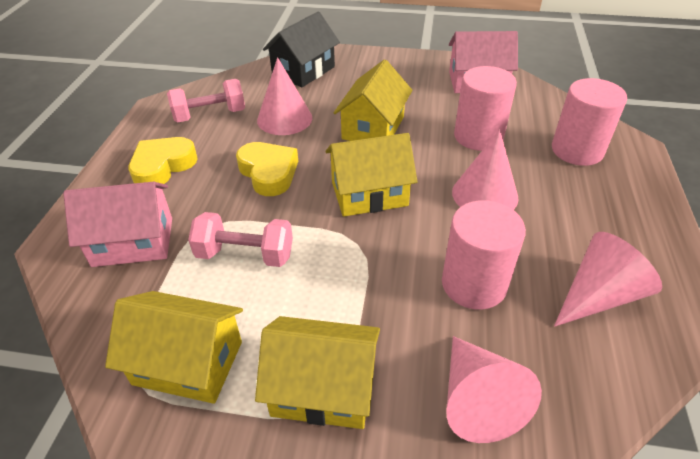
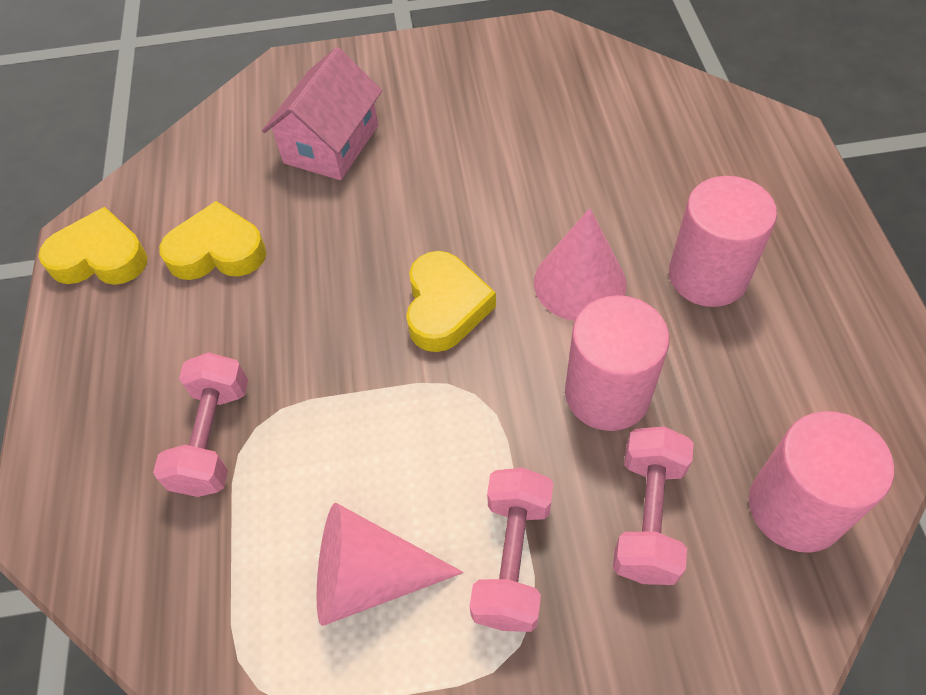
black house: [263,12,340,87] = 1 -> none = 0
pink cone: [257,57,312,135] [447,336,542,443] [452,129,519,210] [554,232,662,327] = 4 -> [317,502,464,626] [534,208,627,321] = 2
pink dumbbell: [167,79,245,122] [188,212,293,267] = 2 -> [153,352,248,497] [469,468,553,632] [613,426,694,585] = 3
pink house: [63,182,172,267] [449,31,518,93] = 2 -> [262,47,382,180] = 1
yellow heart: [129,137,198,184] [236,142,298,196] = 2 -> [38,207,148,285] [159,201,267,280] [406,251,496,352] = 3
yellow house: [105,291,243,404] [255,316,380,429] [326,133,418,217] [334,59,412,141] = 4 -> none = 0

